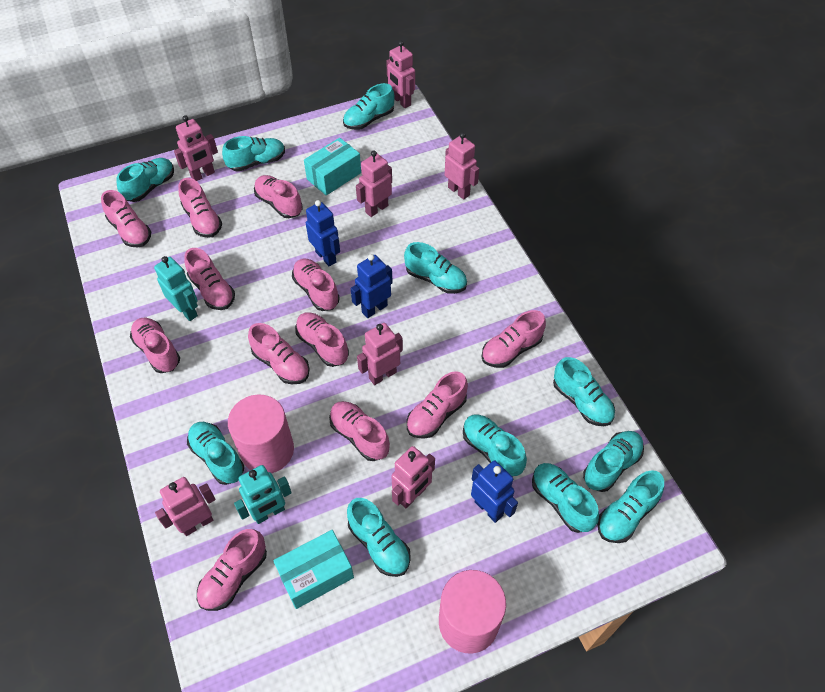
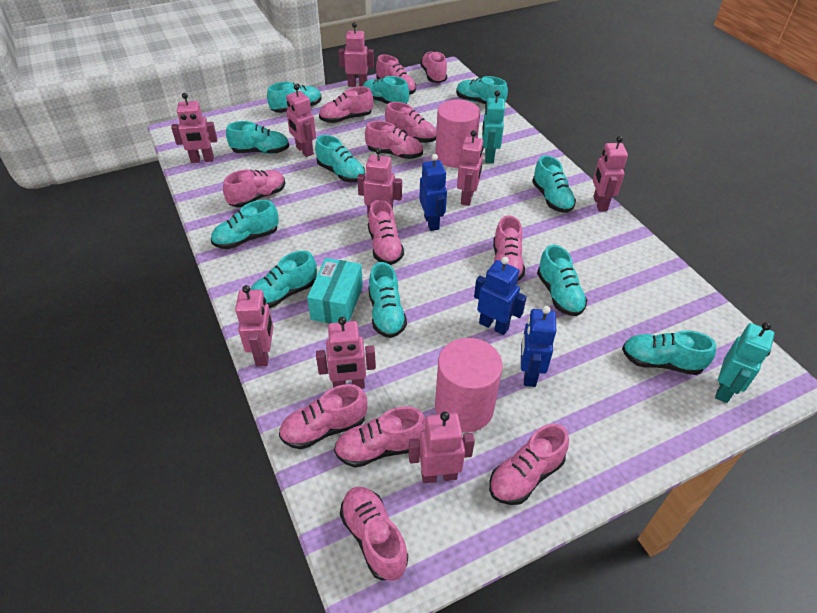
pink robot: [155,477,216,536] [174,115,218,181] [356,151,392,217] [357,323,403,385] [386,41,415,108] [391,446,435,508] [445,132,479,200] = 7 -> [171,93,217,163] [235,285,273,366] [286,84,316,157] [316,317,376,389] [339,22,374,87] [357,148,402,215] [409,411,475,483] [457,130,484,206] [593,136,628,211] = 9
turquoise box: [273,530,354,609] [304,138,361,195] = 2 -> [307,258,363,324] = 1

